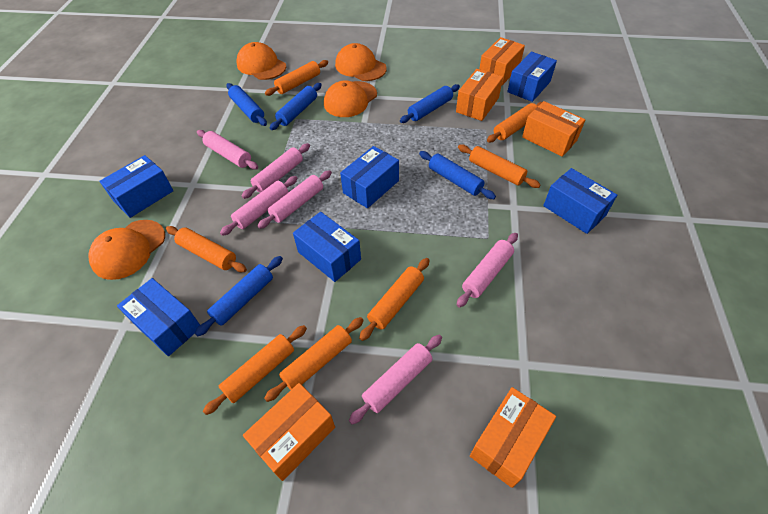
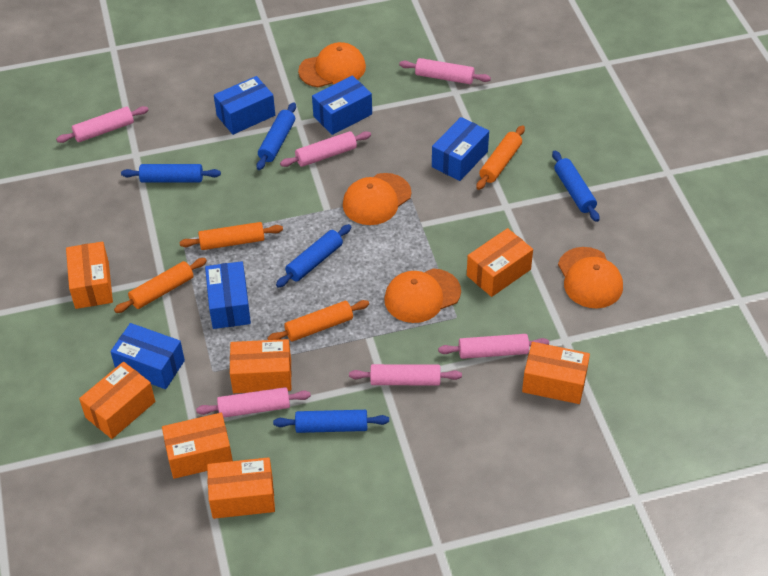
blue box: [99,155,173,218] [117,278,200,356] [293,212,361,282] [340,146,399,208] [507,52,557,102] [543,168,617,234] = 6 -> [110,323,185,389] [205,261,251,329] [214,76,275,135] [312,75,372,135] [432,117,489,181] = 5
orange box: [243,383,335,481] [456,69,503,121] [470,387,556,488] [479,37,525,85] [522,101,585,157] = 5 -> [66,241,113,309] [79,362,155,439] [162,413,233,479] [207,457,275,519] [230,339,292,393] [467,228,533,297] [522,342,590,404] = 7
orange rolling pin: [166,226,247,272] [203,325,307,415] [264,317,364,402] [265,60,328,96] [359,258,430,341] [458,144,540,188] [487,102,542,143] = 7 -> [114,258,207,313] [179,222,283,250] [267,300,369,342] [476,125,525,190] = 4

